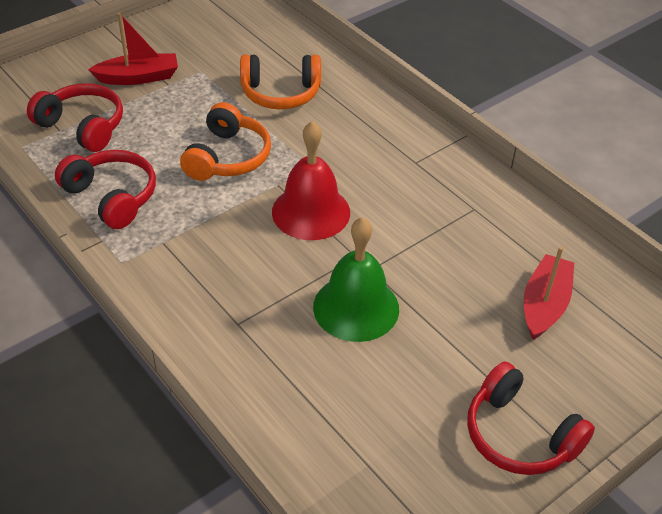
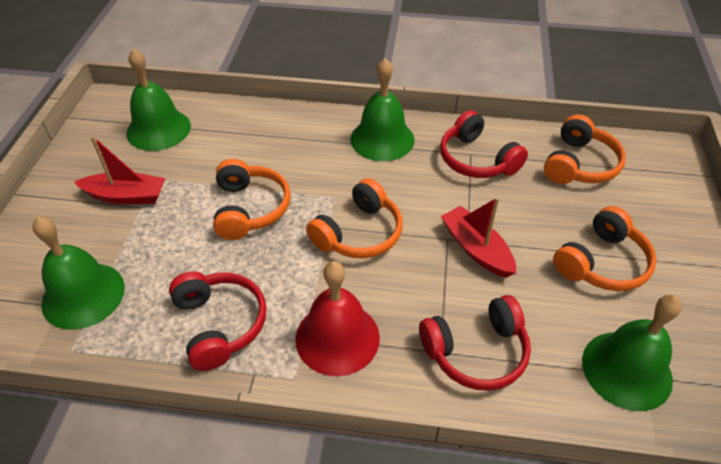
green bell: [313,217,399,342] = 1 -> [33,216,125,330] [126,48,191,151] [350,58,414,161] [582,295,682,411] = 4
orange headphones: [180,102,271,181] [240,54,321,109] = 2 -> [213,159,291,240] [306,178,403,258] [544,114,626,184] [553,206,657,291] = 4

